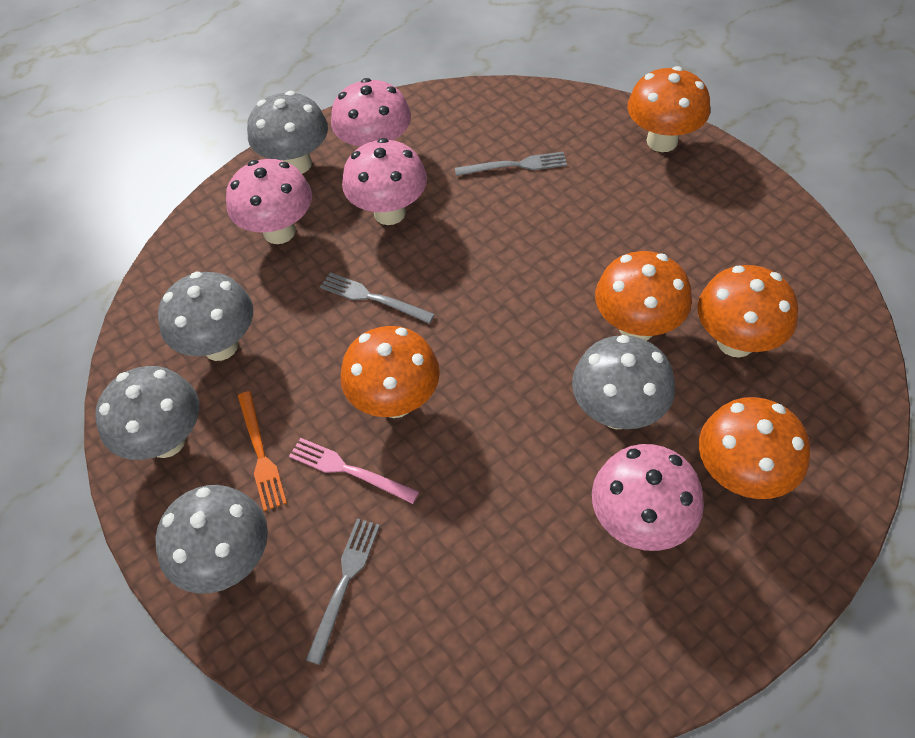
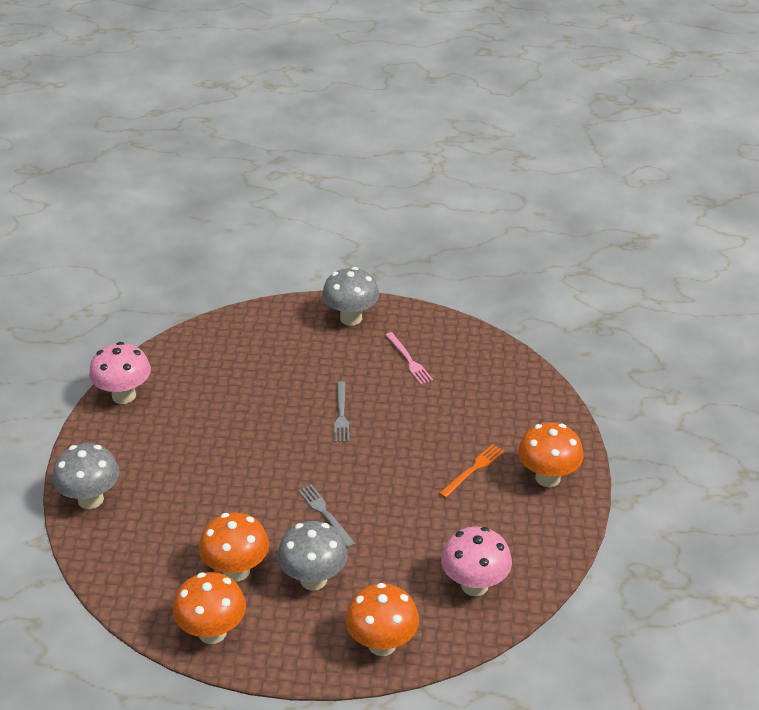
grey fork: [306,518,380,665] [320,272,435,324] [455,152,567,176] = 3 -> [298,484,355,548] [334,381,349,442] = 2
grey mushroom: [95,366,199,460] [155,485,268,594] [158,272,253,361] [247,91,328,174] [572,335,675,429] = 5 -> [52,443,119,509] [277,521,348,591] [322,267,379,326] = 3
orange mushroom: [341,326,440,418] [595,251,692,341] [627,66,710,152] [697,265,798,358] [699,397,810,499] = 5 -> [173,572,246,644] [199,512,269,582] [346,583,419,656] [518,422,584,487] = 4
pink mushroom: [226,159,312,244] [331,78,411,147] [342,138,427,225] [592,444,704,551] = 4 -> [89,342,151,404] [441,526,512,596] = 2

